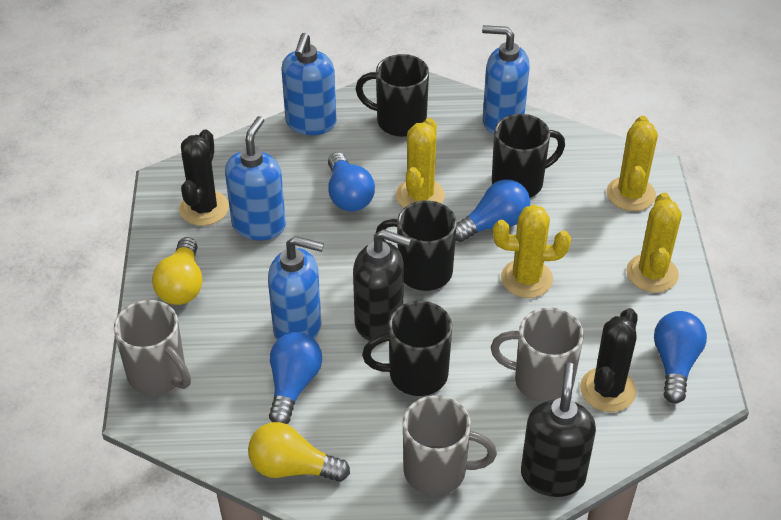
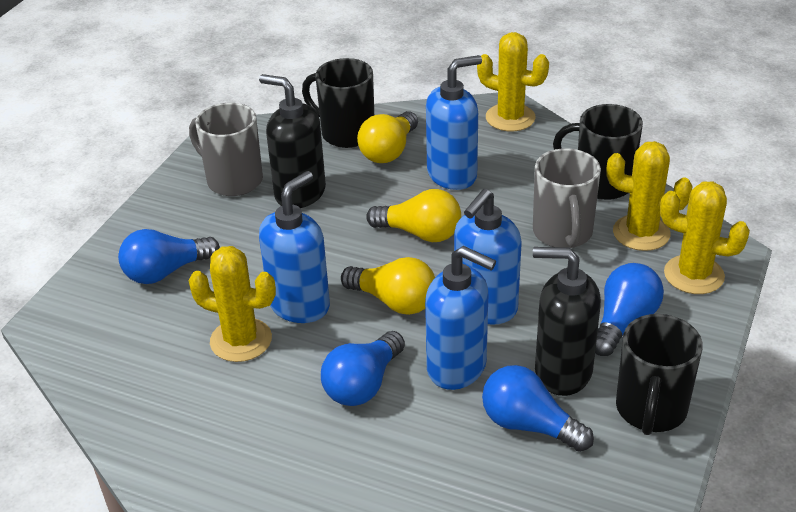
black cactus: [179,130,229,226] [580,308,638,412] = 2 -> none = 0
black mug: [356,54,429,137] [362,301,452,396] [375,201,457,291] [492,114,565,197] = 4 -> [302,58,374,148] [553,104,643,200] [616,314,703,435] = 3
grey mug: [114,300,191,395] [403,395,497,495] [491,307,584,403] = 3 -> [189,103,263,196] [533,148,601,248] = 2
yellow light bulb: [152,237,203,305] [248,422,350,482] = 2 -> [341,257,435,315] [357,111,418,163] [366,189,461,242] = 3

